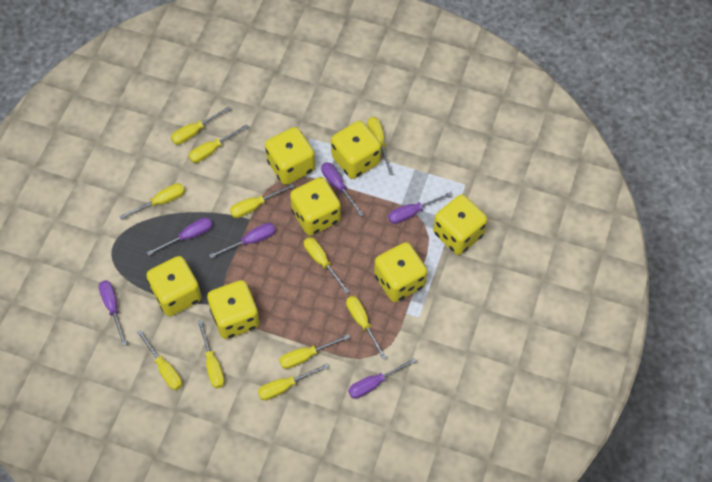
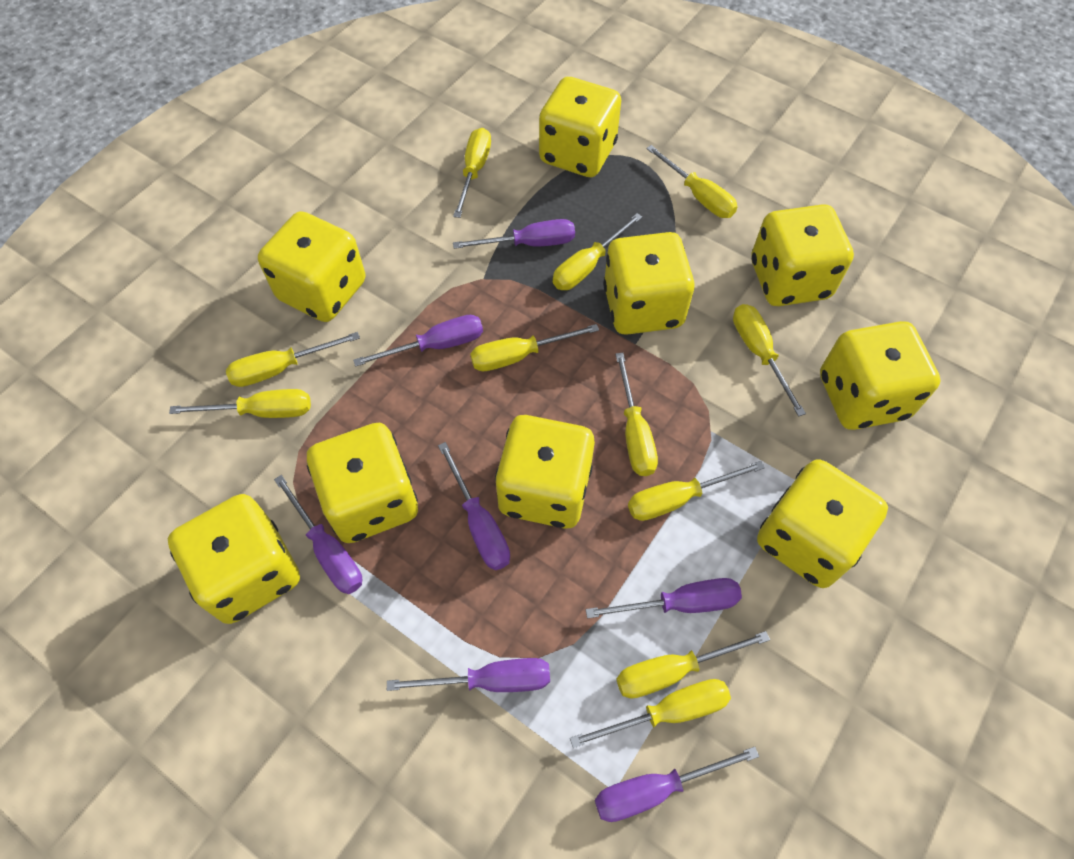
purple screwdriver: [99,280,127,346] [147,218,213,256] [209,223,276,258] [321,162,364,217] [348,358,416,399] [388,192,453,224] = 6 -> [274,475,362,594] [353,315,483,367] [387,658,550,692] [438,442,510,570] [453,219,575,249] [586,578,742,619] [595,747,759,822] = 7
yellow dice: [146,256,202,316] [207,280,260,339] [265,127,315,185] [290,177,341,236] [331,121,381,179] [374,242,427,302] [433,195,487,255] = 7 -> [168,494,300,624] [258,211,365,322] [307,423,418,543] [495,415,595,529] [539,77,621,177] [603,232,695,335] [751,204,854,306] [757,459,888,588] [820,321,941,430] = 9

